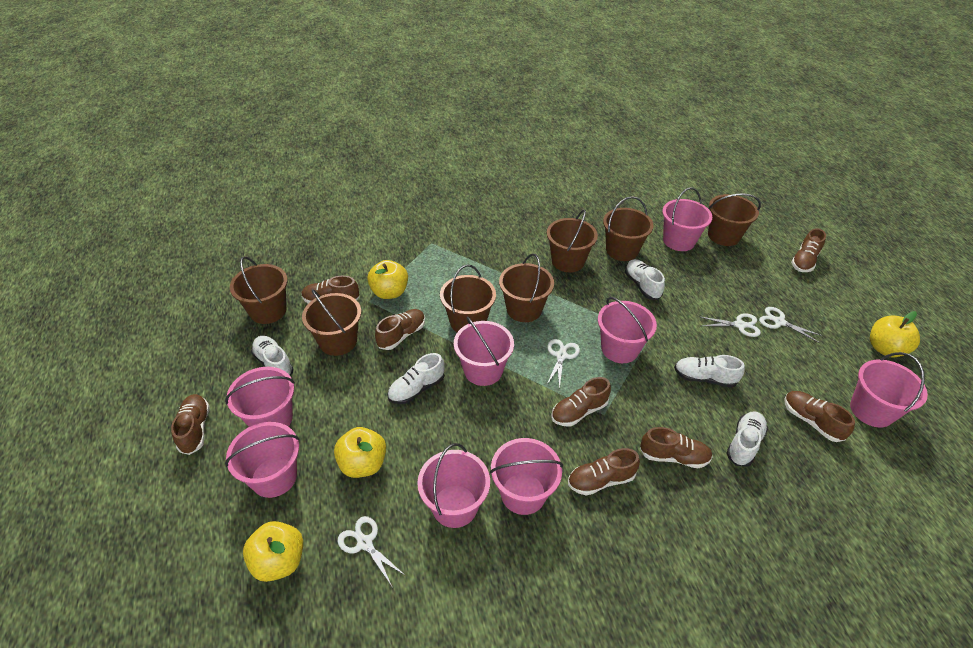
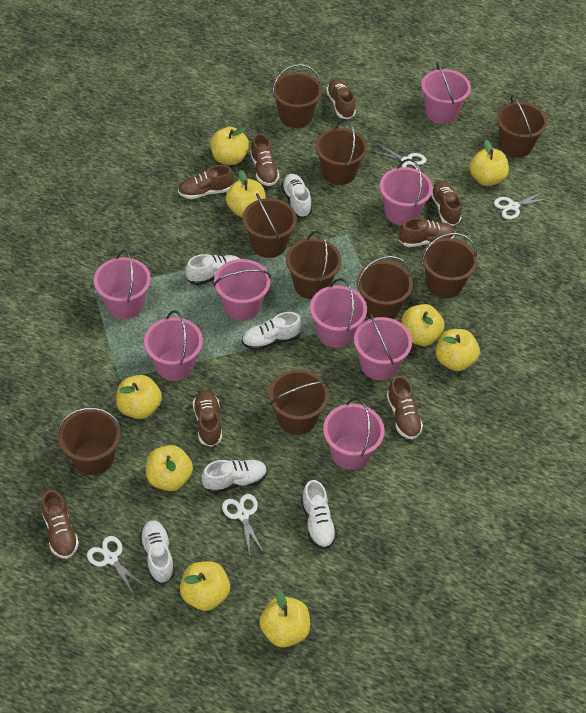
brown bucket: [230,256,288,324] [302,289,361,356] [440,264,496,332] [499,254,554,322] [547,209,598,272] [603,196,654,261] [708,193,761,246] = 7 -> [57,407,122,475] [242,193,297,258] [269,369,329,435] [272,64,322,128] [286,231,342,299] [316,119,367,185] [357,256,413,319] [422,233,477,299] [497,95,547,158] = 9
white shoe: [251,336,293,376] [387,353,445,404] [625,259,665,300] [674,355,745,388] [726,411,768,467] = 5 -> [140,520,175,584] [185,254,240,285] [202,460,267,493] [242,312,302,350] [281,174,312,218] [301,480,337,549] = 6
yellow apple: [243,521,303,582] [334,427,386,478] [367,260,408,299] [870,311,920,357] = 4 -> [116,375,162,419] [146,445,193,491] [180,561,230,611] [210,127,249,165] [226,170,266,217] [259,590,310,647] [402,304,445,346] [436,329,480,371] [469,140,509,186] = 9

